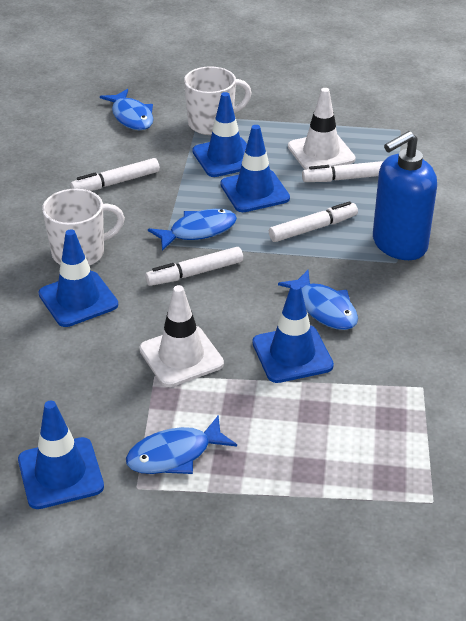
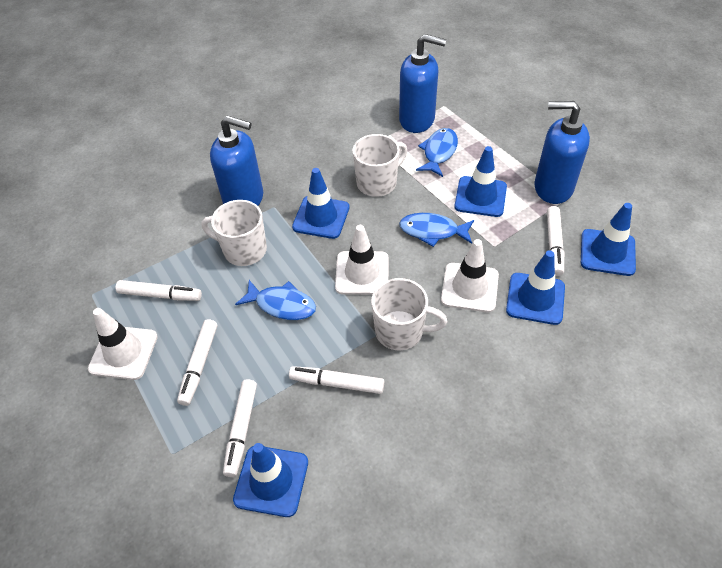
blue fish: [100,89,153,130] [126,416,237,474] [148,209,237,251] [278,270,358,330] = 4 -> [235,280,316,320] [399,213,474,247] [416,128,458,177] = 3
blue soap dispenser: [373,131,437,260] = 1 -> [210,116,263,206] [399,34,446,133] [534,101,590,204] = 3
white marker: [70,158,160,191] [145,247,243,286] [269,201,358,242] [302,161,384,182] = 4 -> [116,280,202,301] [177,319,217,406] [223,379,257,477] [289,366,384,394] [547,206,564,276] = 5
white mug: [42,189,125,266] [184,66,252,135] = 2 -> [201,200,267,266] [352,134,407,197] [371,278,447,350] = 3
white traffic cone: [139,285,224,387] [288,88,356,170] = 2 -> [88,308,158,380] [335,225,389,295] [441,239,499,312] = 3

